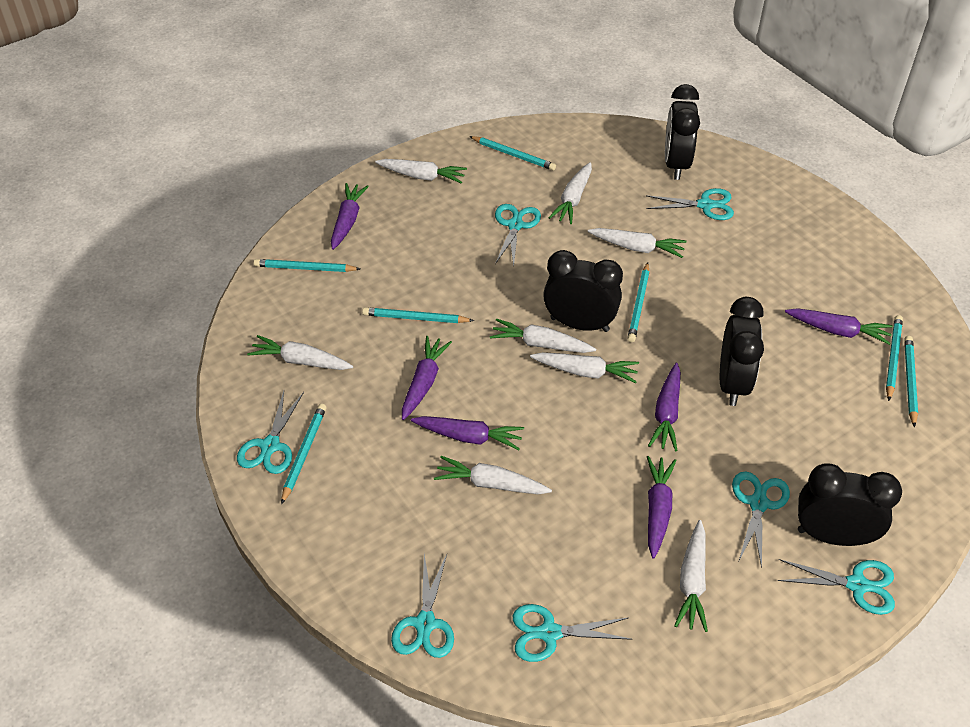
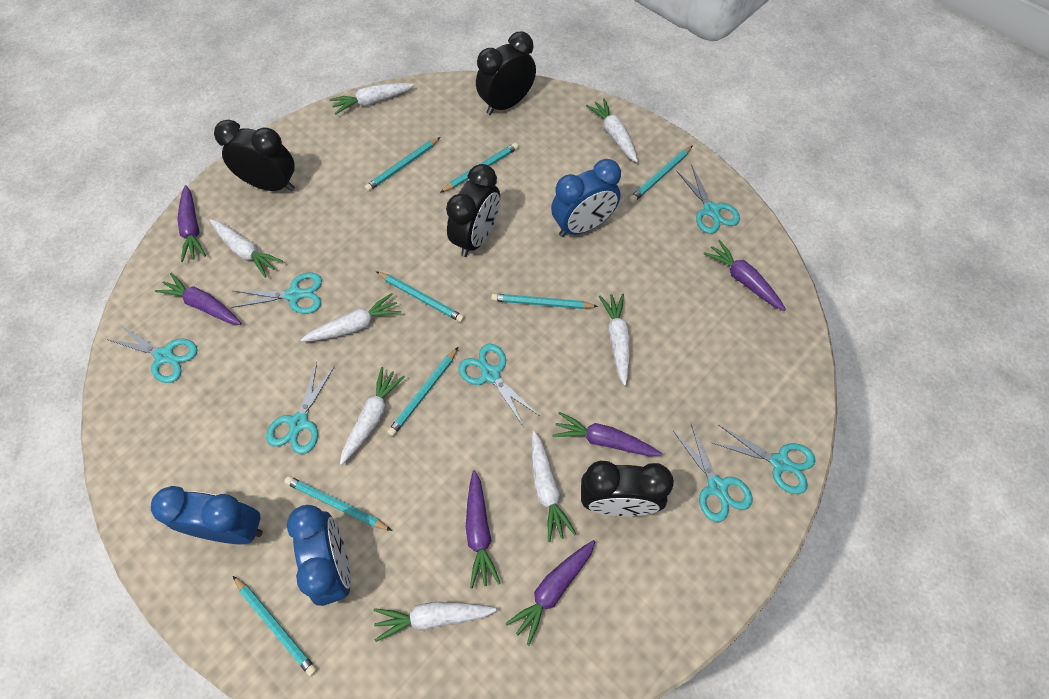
blue clock: none = 0 -> [151,486,263,544] [287,505,351,606] [551,159,621,237] = 3
turquoise pencil: [254,259,360,272] [281,404,326,504] [362,307,474,323] [469,136,556,171] [627,262,649,342] [886,315,903,401] [904,336,918,427] = 7 -> [233,576,317,676] [285,476,392,531] [364,137,441,191] [376,271,464,322] [387,347,458,436] [440,143,519,193] [491,293,598,309] [629,145,693,203] = 8

